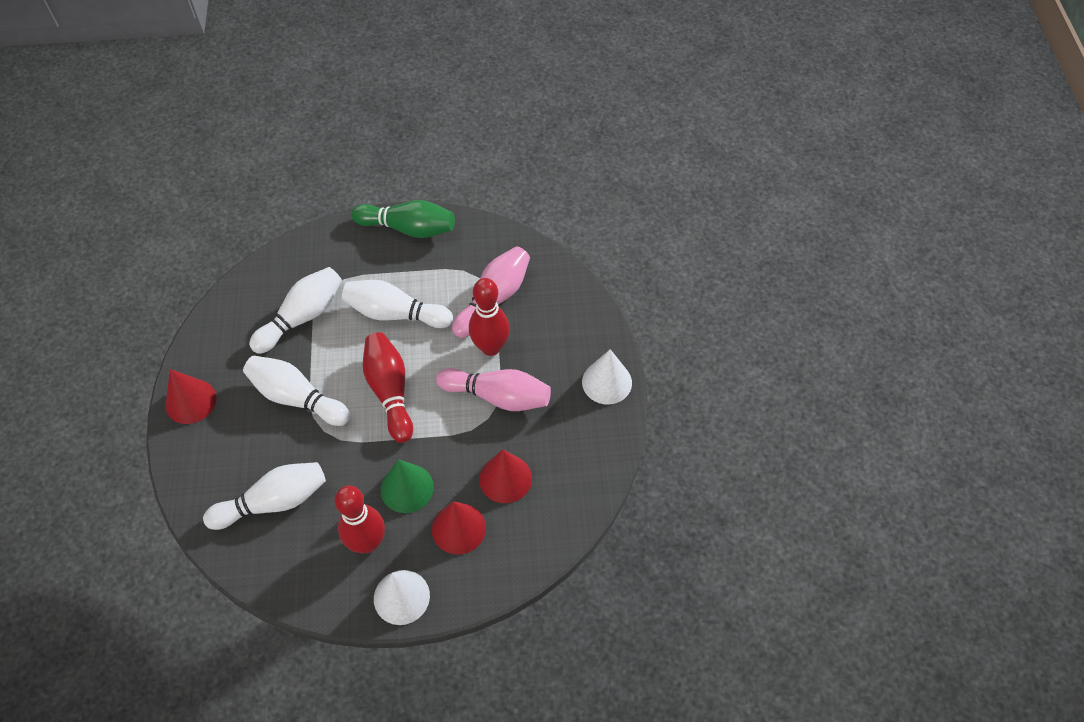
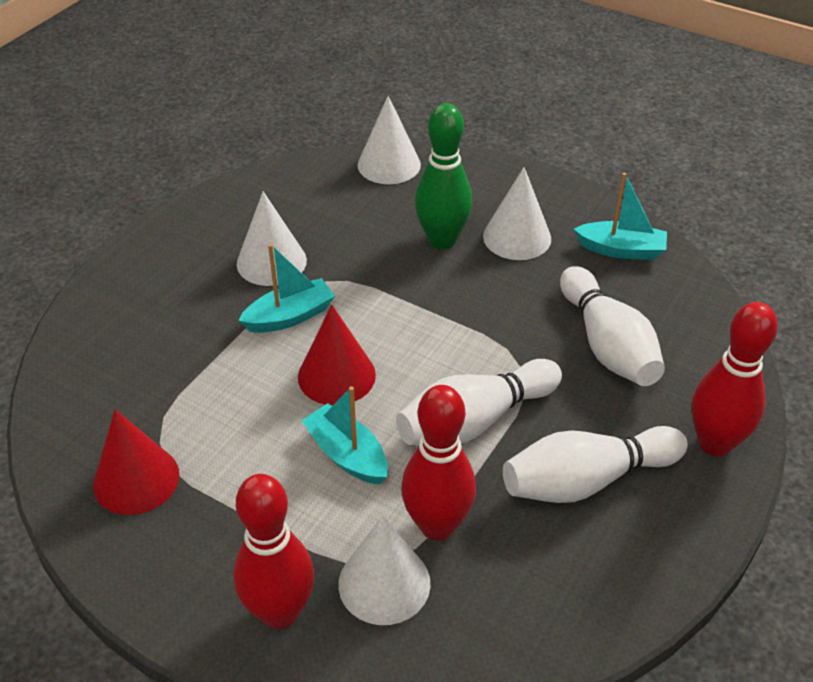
green cone: [381,459,434,513] = 1 -> none = 0
pink bowling pin: [436,368,551,411] [452,246,530,338] = 2 -> none = 0
red cone: [165,369,217,424] [432,501,486,555] [479,450,532,503] = 3 -> [93,409,179,515] [298,305,376,405] = 2
turquoise boat: none = 0 -> [238,244,335,333] [301,386,388,485] [574,173,667,260] = 3
white bowling pin: [203,462,326,530] [243,356,350,426] [249,267,342,354] [342,280,453,328] = 4 -> [396,359,562,445] [503,426,688,503] [560,266,665,386] = 3
white cone: [374,570,430,625] [582,349,632,404] = 2 -> [237,191,307,286] [338,516,430,625] [358,96,421,184] [483,167,551,260] = 4

